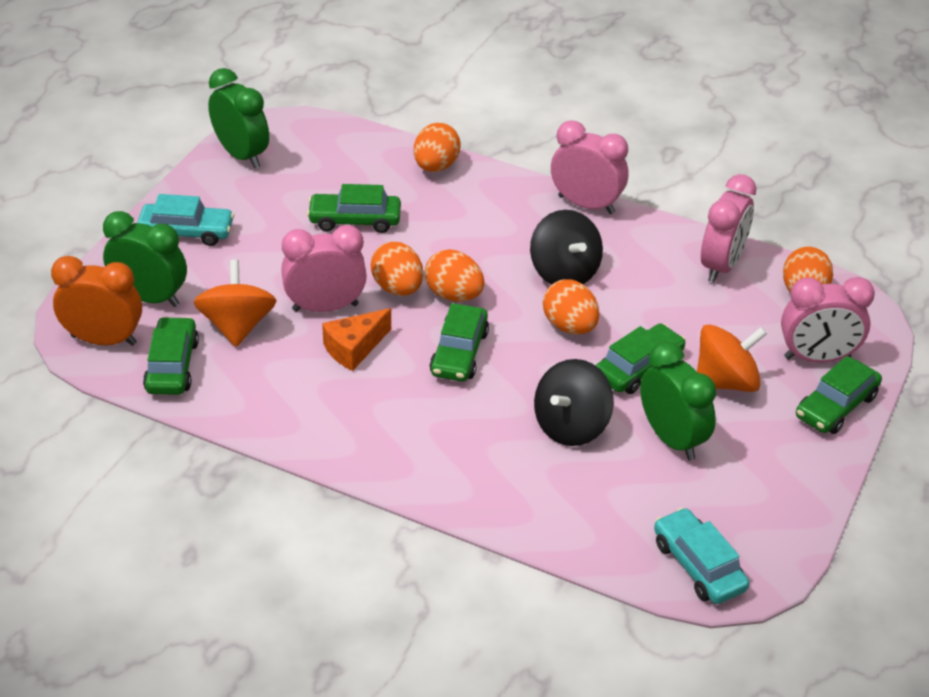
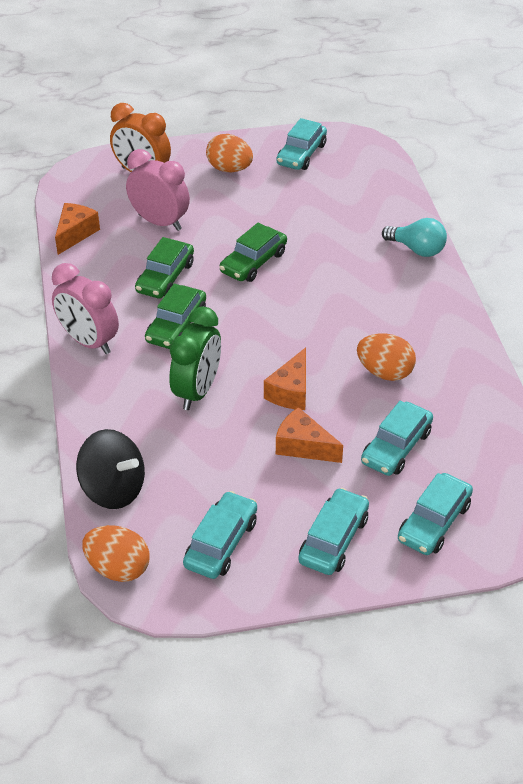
black spinning top: [530,210,603,285] [534,359,614,446] = 2 -> [76,429,145,509] = 1
green car: [143,317,199,395] [307,184,401,233] [430,303,489,382] [596,323,686,394] [796,356,882,434] = 5 -> [135,237,194,298] [145,284,206,349] [220,223,287,282] = 3
green clock: [103,211,187,307] [208,68,269,168] [640,341,716,460] = 3 -> [169,307,221,410] = 1
orange cheese: [322,308,391,371] = 1 -> [55,203,100,255] [264,347,306,410] [276,407,343,463] = 3
orange egg: [371,242,423,296] [414,123,461,172] [425,249,485,302] [543,279,599,334] [783,247,833,293] = 5 -> [82,525,150,582] [206,134,253,172] [357,334,416,381] = 3
orange spinning top: [194,260,277,347] [697,324,767,392] = 2 -> none = 0
pink clock: [281,225,367,312] [551,121,628,214] [701,174,757,283] [781,277,875,363] = 4 -> [52,263,119,354] [126,149,190,231] = 2
turquoise car: [137,194,234,246] [654,508,749,604] = 2 -> [183,491,257,579] [276,118,327,170] [298,488,369,575] [361,401,433,476] [398,473,473,555] = 5
turquoise light bulb: none = 0 -> [382,218,447,257] = 1

